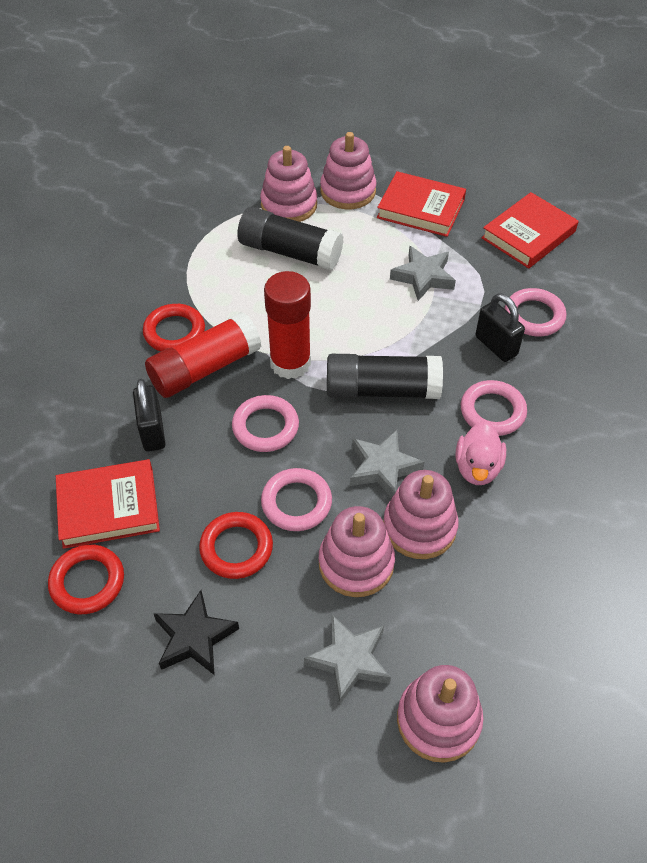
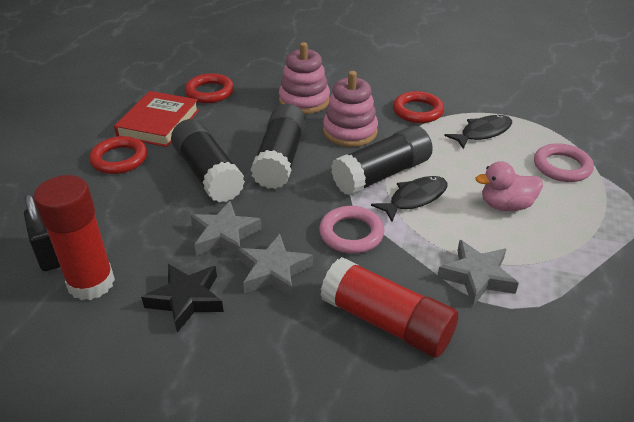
black fish: none = 0 -> [371,176,447,221] [445,115,512,149] = 2
black glue stick: [237,207,344,270] [327,354,443,399] = 2 -> [171,119,245,202] [251,104,306,189] [331,126,433,196] = 3
black padlock: [133,379,166,452] [475,293,525,362] = 2 -> [24,194,60,271] = 1
pink ring: [232,395,299,452] [261,468,332,531] [461,380,527,436] [505,288,566,336] = 4 -> [319,206,384,254] [534,143,594,182] = 2
pink stacking toy: [260,146,317,222] [319,506,395,597] [320,132,376,209] [383,470,459,559] [397,665,484,763] = 5 -> [279,42,330,114] [323,71,378,147] = 2
red book: [56,459,160,549] [377,171,466,237] [481,192,578,268] = 3 -> [114,91,199,147] = 1

